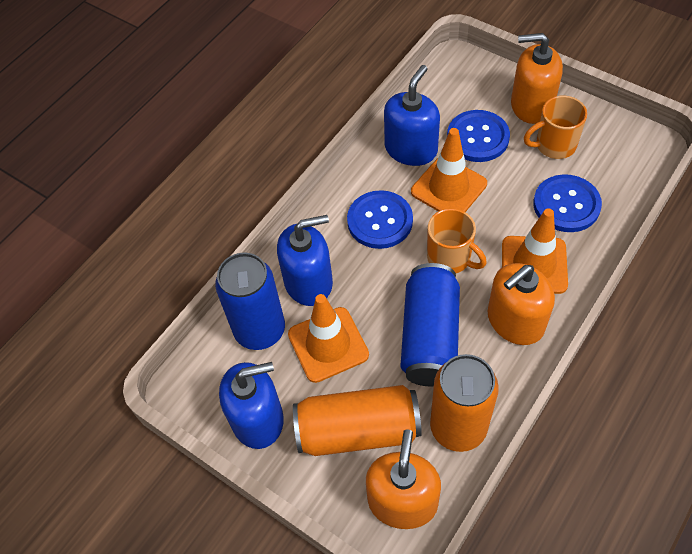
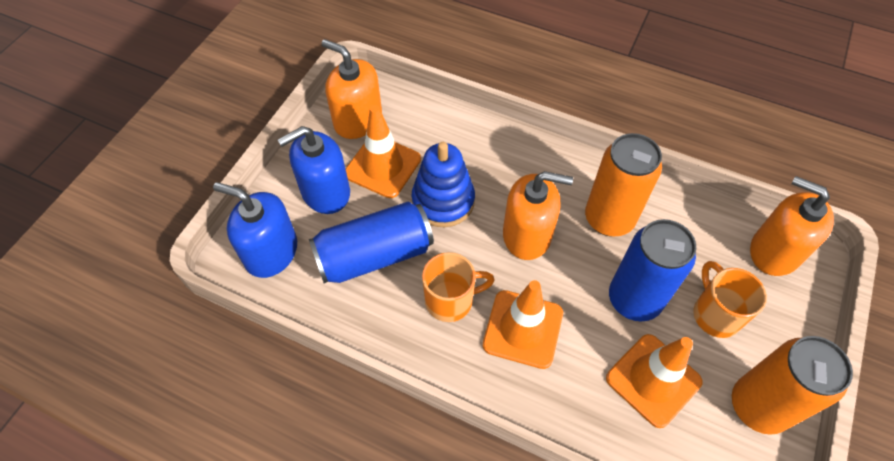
blue button: [347,190,413,249] [447,110,510,162] [533,174,602,232] = 3 -> none = 0
blue soap dispenser: [219,362,284,449] [277,215,333,306] [384,65,440,166] = 3 -> [213,182,297,278] [278,126,350,214] = 2
blue stacking toy: none = 0 -> [412,142,475,227] = 1

